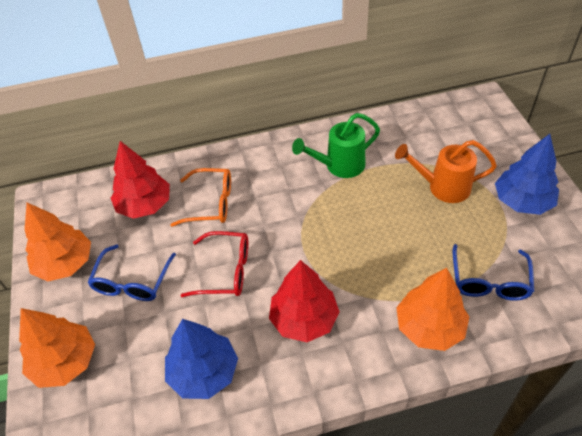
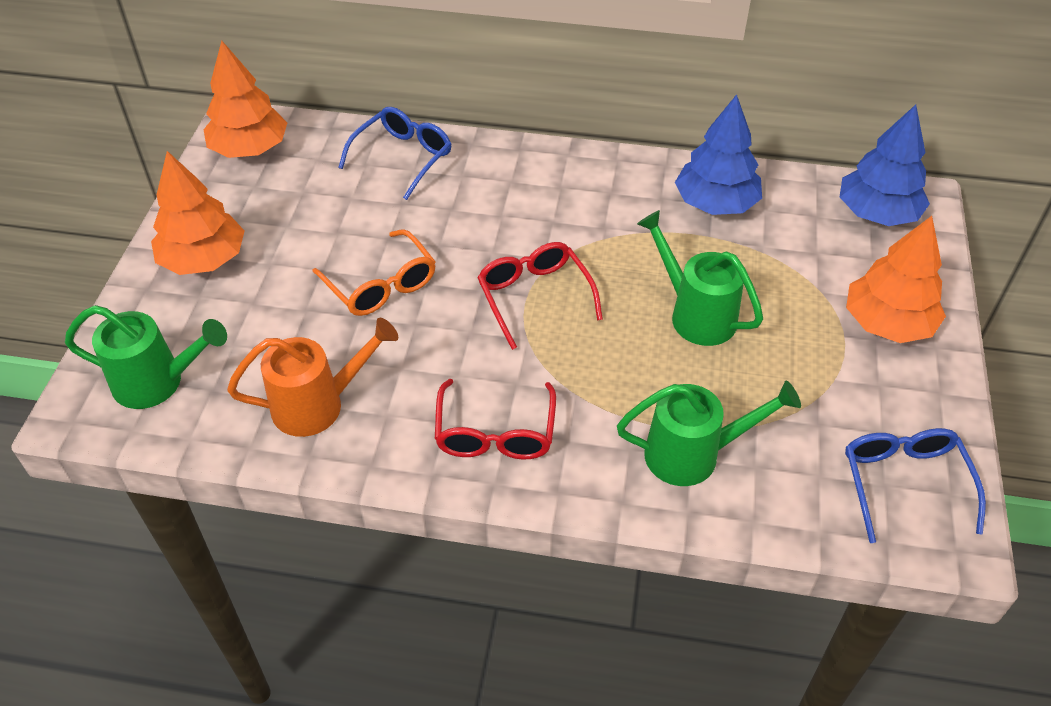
green watering can: [292,113,380,178] = 1 -> [65,305,227,409] [617,381,801,486] [637,210,763,346] = 3
red glasses: [180,231,249,297] = 1 -> [435,379,556,460] [477,242,603,350] = 2
red tree: [111,141,170,219] [269,260,340,342] = 2 -> none = 0

